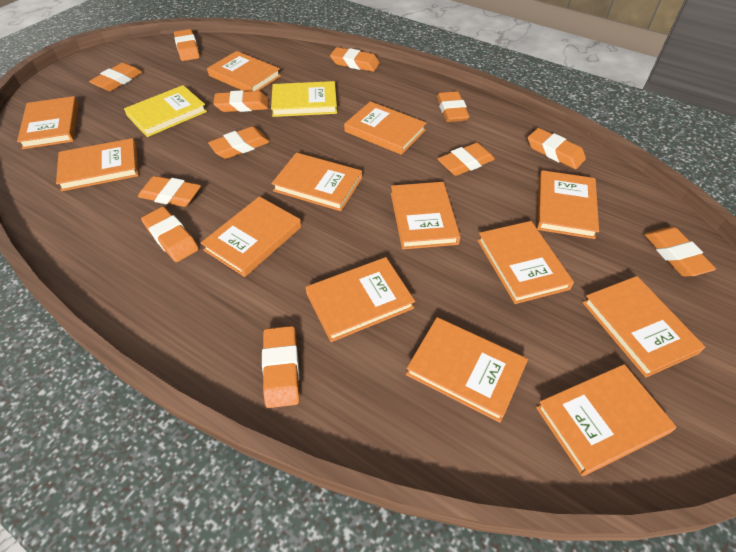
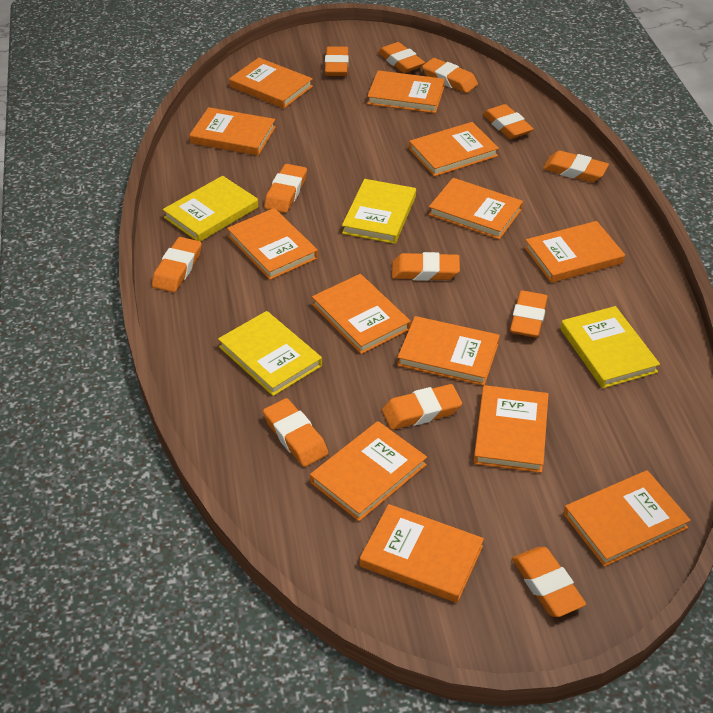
yellow book: [124,85,207,137] [271,81,337,117] = 2 -> [163,176,259,242] [218,311,322,396] [342,179,416,244] [560,306,660,388] = 4

